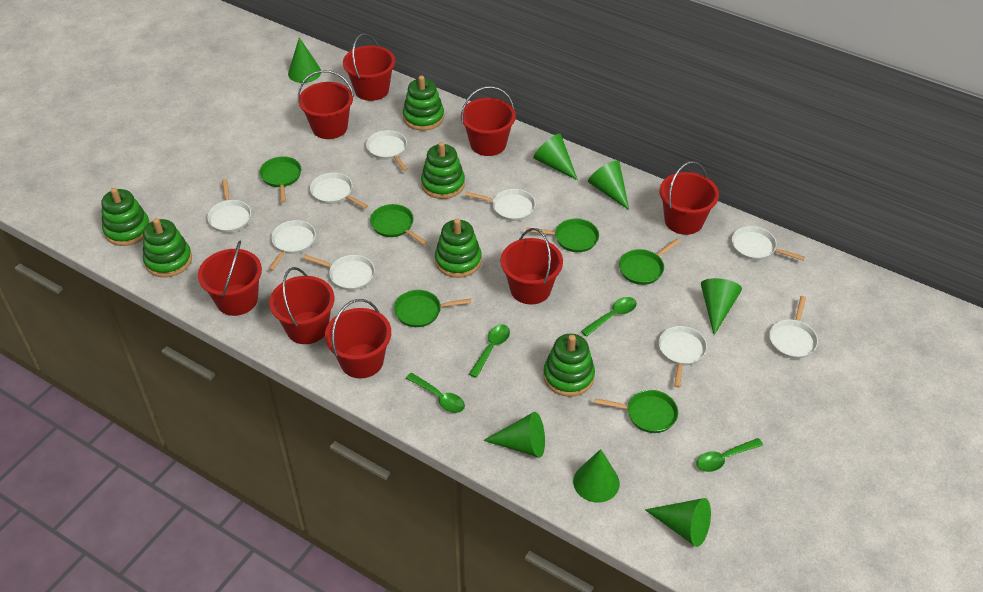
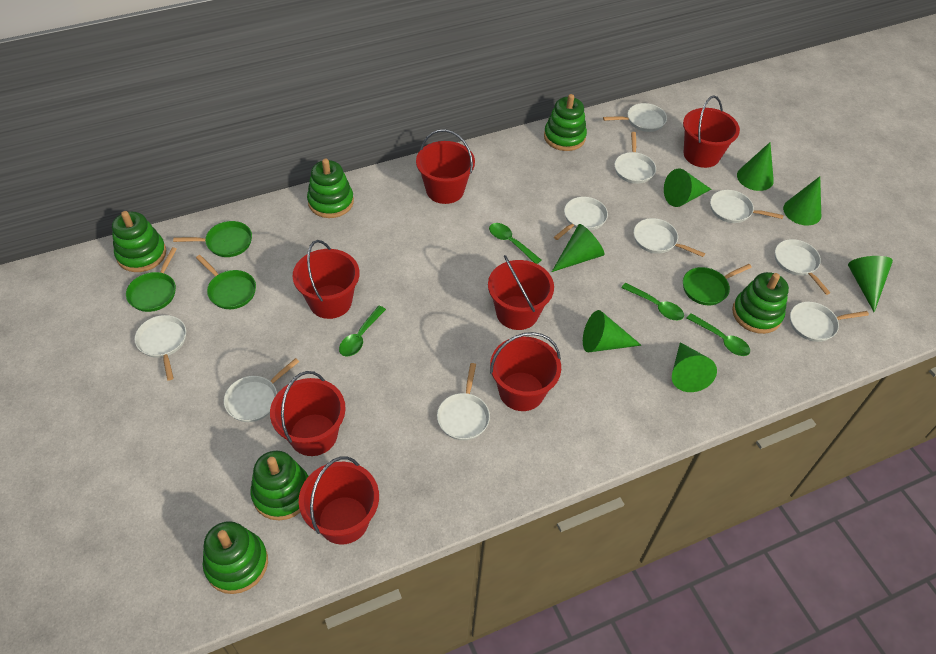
green pan: [259,156,301,203] [370,204,427,245] [394,290,471,327] [526,219,599,252] [594,390,678,433] [619,238,681,285] = 6 -> [126,247,177,312] [173,221,252,257] [196,255,256,309] [683,264,752,305] = 4
red bucket: [198,240,262,316] [269,267,335,344] [298,70,354,139] [325,299,391,378] [343,33,395,101] [461,86,516,156] [501,228,563,304] [659,161,719,235] = 8 -> [270,371,346,456] [293,240,360,319] [299,456,379,545] [416,129,475,204] [488,255,554,330] [490,332,561,411] [683,96,740,168] = 7
white pan: [207,179,251,233] [269,220,316,271] [303,255,375,291] [310,172,368,208] [366,130,408,171] [465,189,536,221] [659,326,707,388] [732,226,805,260] [769,296,818,359] = 9 -> [135,315,186,381] [224,358,299,422] [437,363,490,440] [554,197,608,240] [603,103,667,132] [614,132,656,184] [633,218,705,257] [710,190,784,223] [775,239,830,295] [790,302,869,342] = 10

